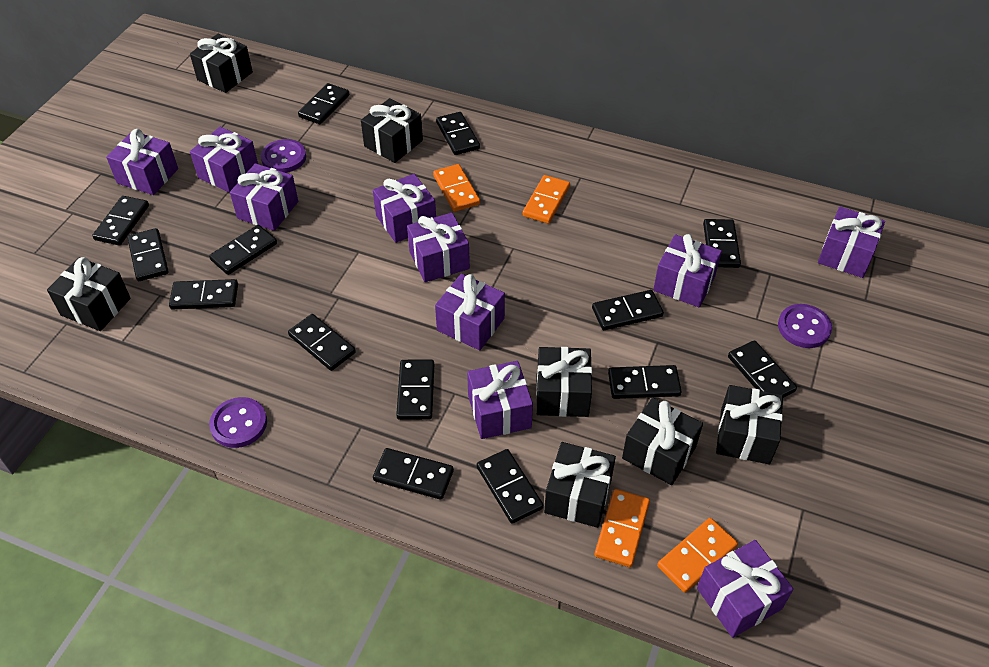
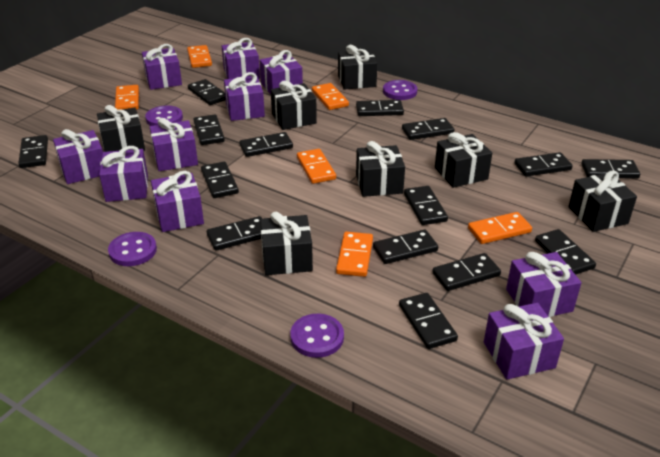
black domino: [92,196,149,245] [127,228,169,281] [169,279,238,309] [209,225,277,275] [288,314,356,371] [298,83,349,124] [373,448,454,500] [396,360,434,420] [436,112,480,155] [477,449,543,523] [592,290,664,330] [608,365,682,399] [703,219,741,268] [728,340,797,398] = 14 -> [18,135,48,168] [188,79,226,105] [194,115,225,145] [201,162,239,198] [207,216,262,251] [239,132,293,157] [356,100,404,116] [373,230,438,264] [399,293,458,349] [402,118,454,140] [404,186,448,225] [432,253,501,291] [514,152,573,177] [535,229,596,275] [581,159,640,179] = 15
orange domino: [433,164,480,212] [523,175,570,224] [595,489,650,567] [657,518,738,593] = 4 -> [115,85,139,110] [187,45,212,68] [297,149,336,184] [312,83,349,110] [336,232,373,277] [468,212,532,244] = 6
purple button: [209,397,267,448] [261,139,306,173] [778,304,832,348] = 3 -> [108,232,157,266] [145,106,183,126] [290,314,344,358] [383,80,418,100] = 4

